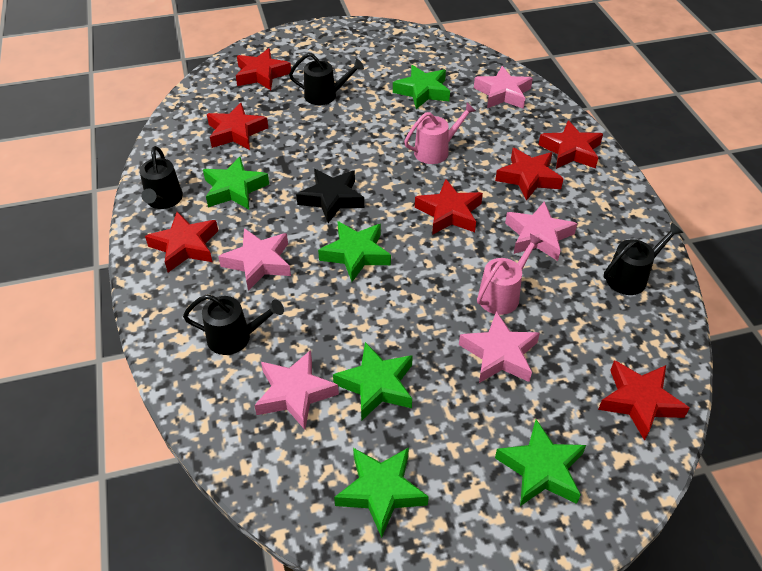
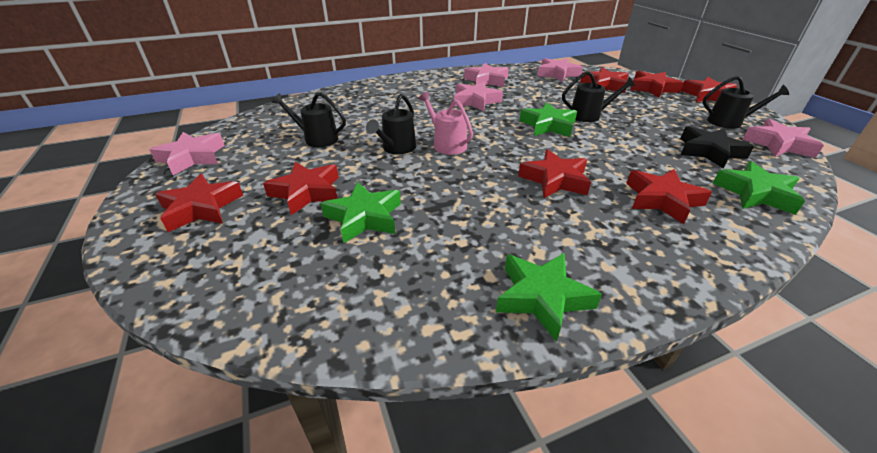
green star: [203,157,269,209] [318,221,391,282] [333,342,413,420] [334,447,429,538] [393,65,450,109] [495,419,586,506] = 6 -> [321,182,401,243] [496,253,602,342] [520,103,577,137] [713,161,805,215] = 4
pink watering can: [404,103,476,164] [477,233,544,315] = 2 -> [418,92,473,155] = 1

